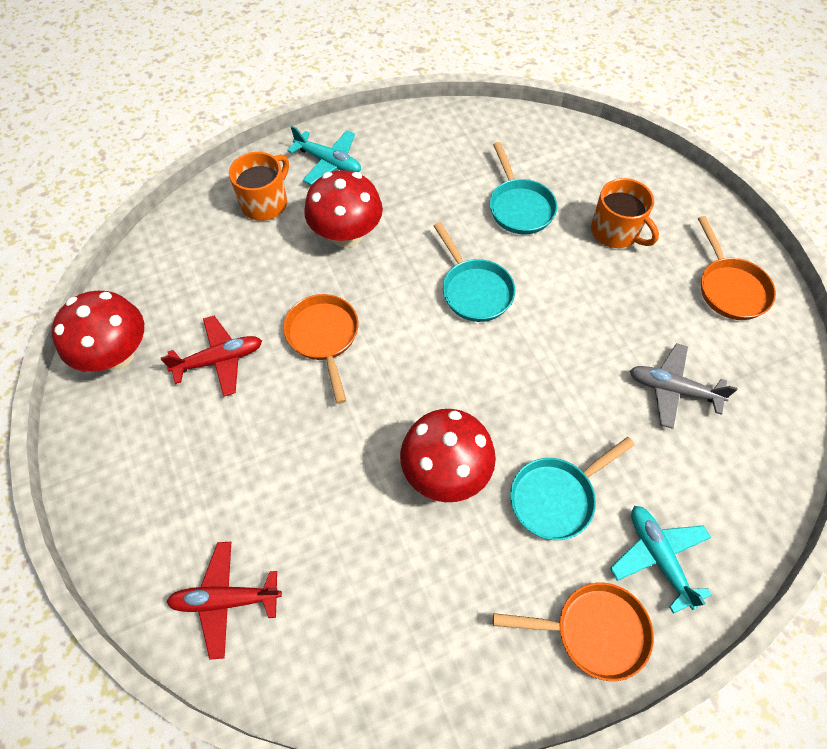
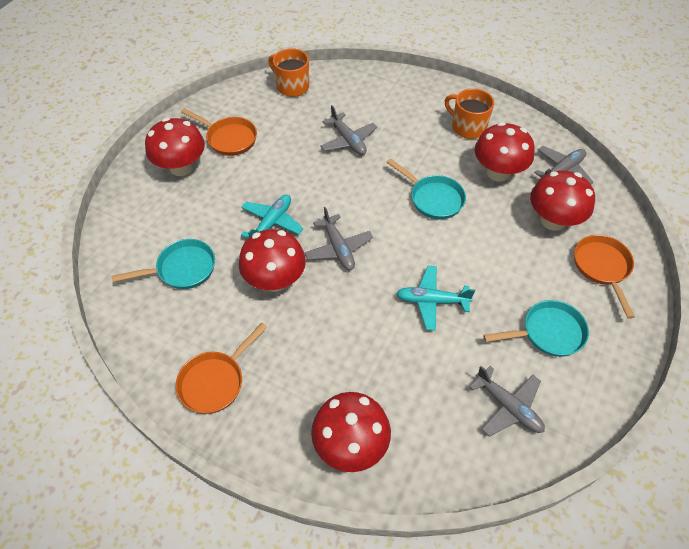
grey plane: [630,343,737,429] = 1 -> [304,207,373,270] [320,105,377,155] [469,366,545,437] [534,146,594,184] = 4
red mushroom: [52,291,144,372] [304,170,383,248] [400,409,496,502] = 3 -> [145,118,205,176] [239,229,306,292] [311,392,391,472] [475,122,535,181] [530,170,595,231] = 5
red plane: [161,316,262,396] [166,542,282,659] = 2 -> none = 0

